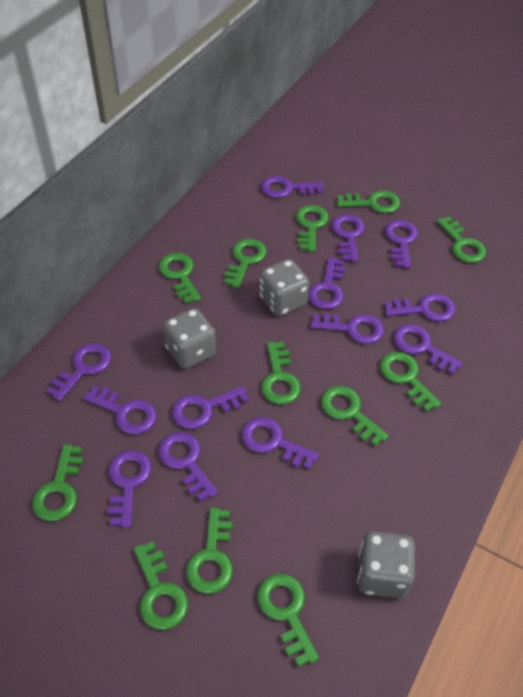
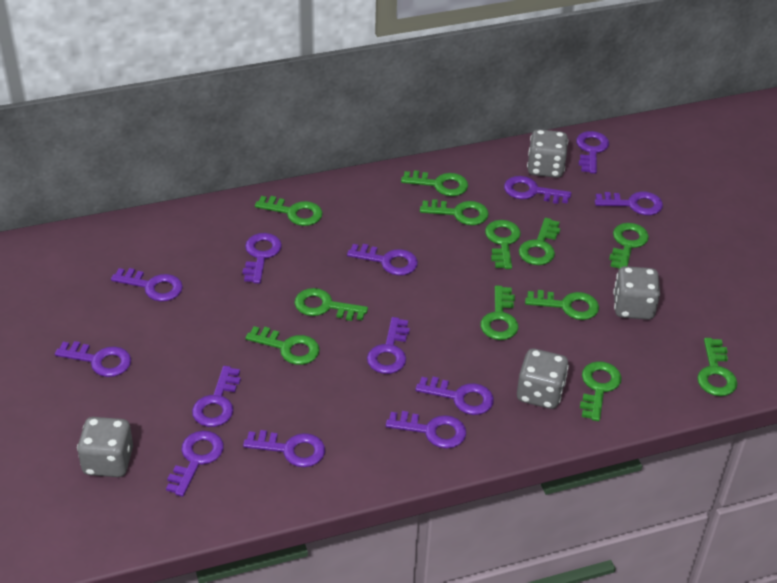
grey dice: [163,308,216,369] [259,259,309,316] [357,531,415,598] = 3 -> [77,417,133,477] [517,349,569,409] [527,129,568,178] [613,266,660,320] = 4

